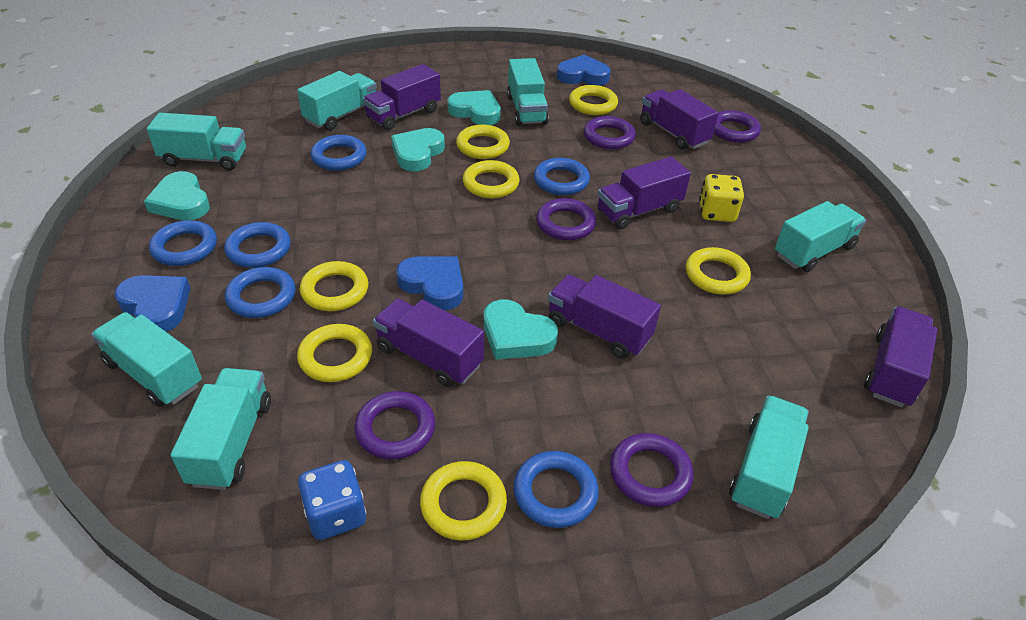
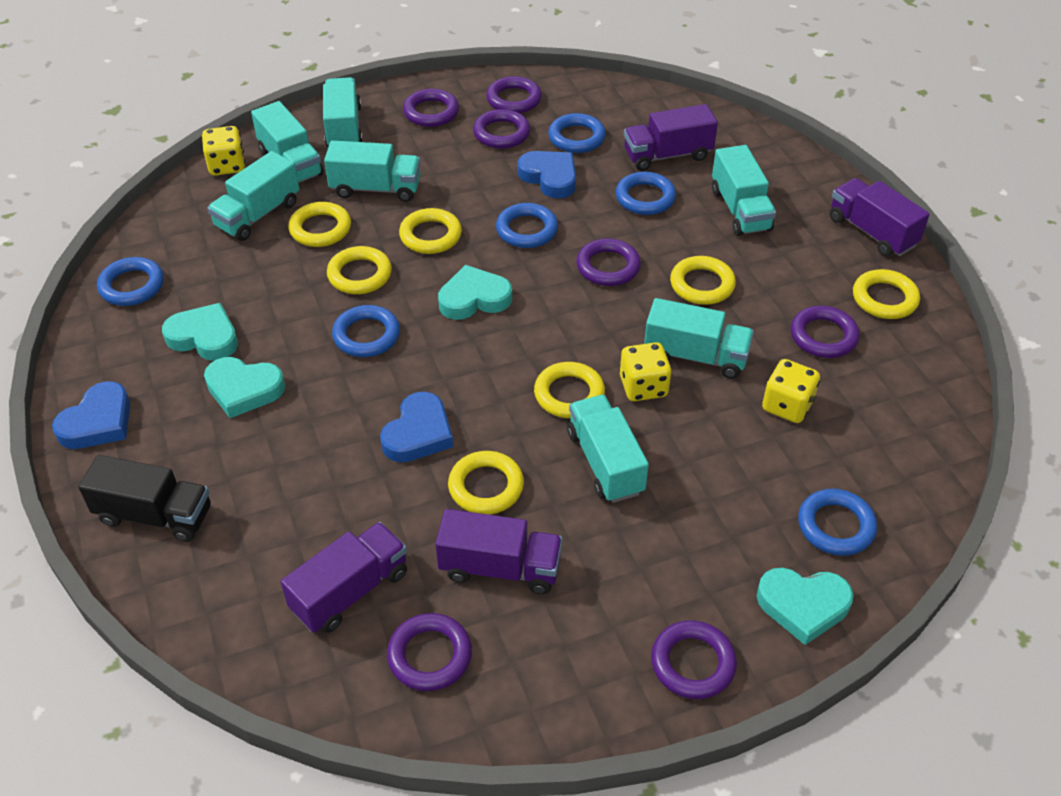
black truck: none = 0 -> [78,455,211,542] = 1
blue dice: [298,460,366,540] = 1 -> none = 0
purple ring: [354,391,435,459] [536,198,597,240] [584,116,636,149] [610,433,694,507] [714,110,761,143] = 5 -> [387,613,472,691] [403,89,459,127] [473,109,530,149] [486,76,542,113] [576,238,641,286] [651,620,737,699] [791,306,859,358] = 7
purple truck: [363,64,441,130] [373,299,484,387] [548,275,661,359] [598,157,691,230] [640,89,718,150] [864,307,938,407] = 6 -> [281,522,407,633] [435,509,562,594] [624,104,718,171] [830,178,930,257] = 4
yellow dice: [699,174,744,222] = 1 -> [202,126,245,176] [620,342,672,401] [762,359,820,423] = 3

